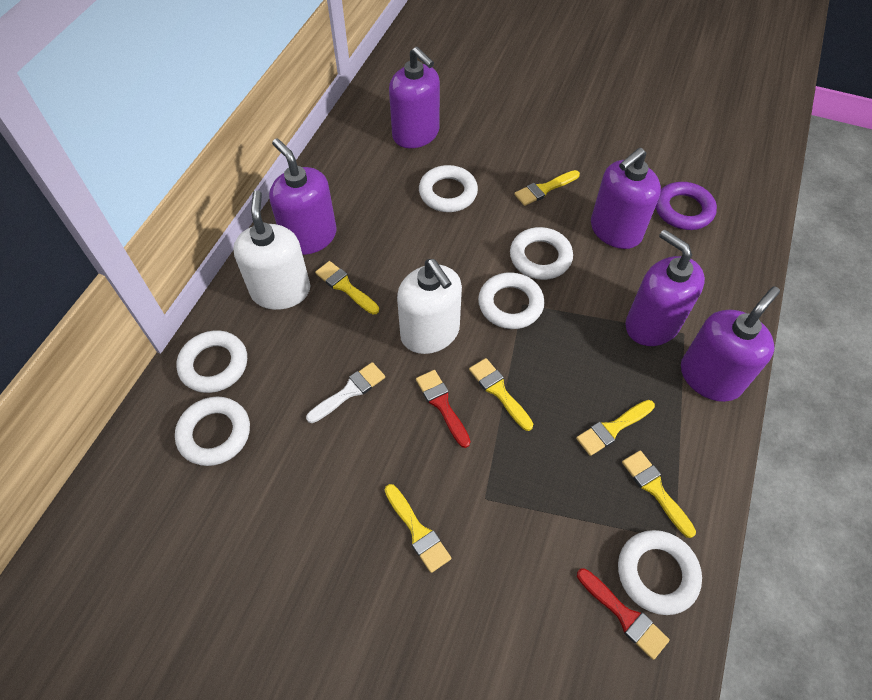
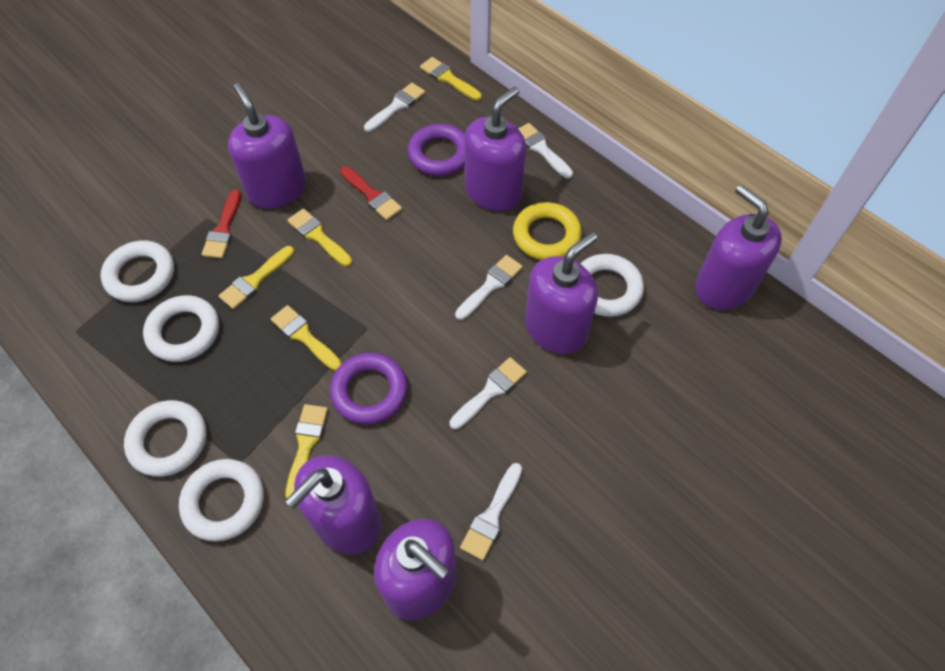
purple ring: [656,182,717,230] = 1 -> [330,353,408,424] [407,124,465,176] = 2
purple soap dispenser: [269,139,337,255] [389,47,440,148] [591,148,661,249] [625,230,705,346] [681,286,780,402] = 5 -> [228,83,306,209] [285,455,382,554] [374,519,456,620] [464,86,526,211] [525,232,598,354] [695,185,782,310] = 6
white brush: [306,362,385,423] = 1 -> [364,83,425,132] [449,357,527,430] [455,255,523,320] [460,463,522,560] [518,123,573,179] = 5
white ring: [175,397,250,466] [176,330,247,393] [419,165,478,212] [478,272,544,329] [510,227,573,280] [618,530,702,615] = 6 -> [101,241,174,302] [124,400,206,477] [143,295,219,362] [179,459,264,541] [581,254,644,317] = 5
white soap dispenser: [233,190,310,310] [397,259,462,354] = 2 -> none = 0
yellow brush: [315,261,379,314] [385,484,451,573] [469,358,533,431] [514,170,580,206] [576,400,655,456] [622,451,696,538] = 6 -> [219,246,294,309] [271,305,342,371] [286,404,328,498] [287,208,352,267] [420,57,482,101] = 5
yellow ring: none = 0 -> [513,202,582,260] = 1

